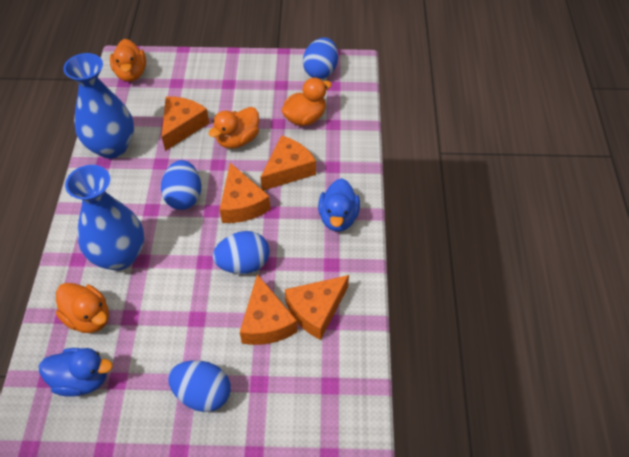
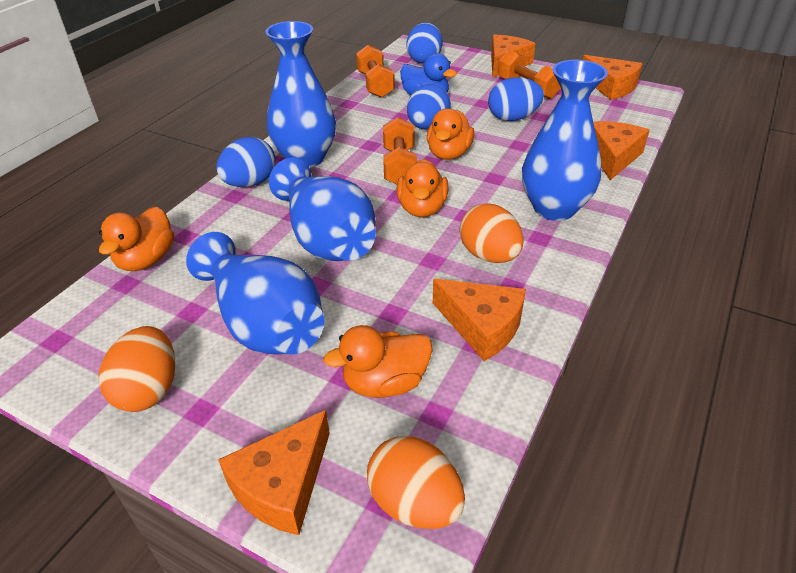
blue duck: [39,348,113,397] [318,178,360,232] = 2 -> [400,53,457,95] = 1
blue vase: [63,53,134,159] [65,165,144,271] = 2 -> [186,232,324,355] [265,21,336,168] [269,158,376,261] [522,60,608,221] = 4
orange dumbbell: none = 0 -> [356,45,395,98] [383,117,417,184] [498,50,561,99] = 3
orange egg: none = 0 -> [98,326,175,412] [367,436,465,529] [460,203,524,263] = 3

